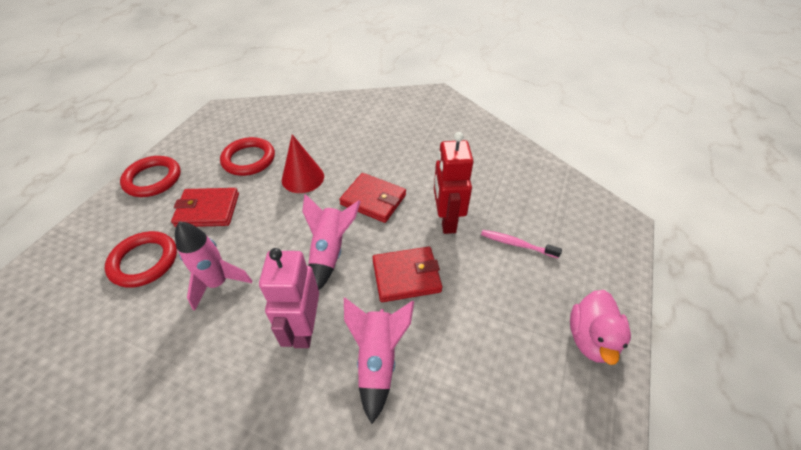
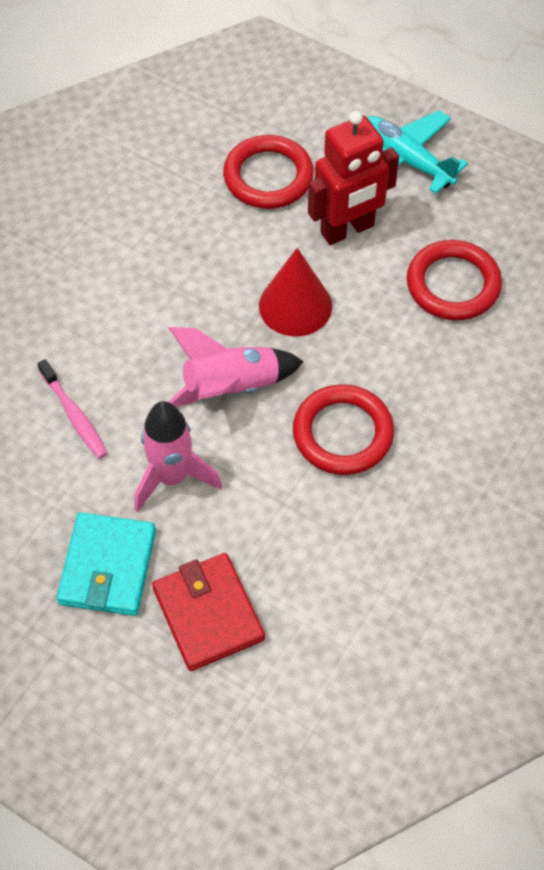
pink duck: [570,290,631,365] = 1 -> none = 0
pink robot: [259,248,319,348] = 1 -> none = 0
pink rocket: [175,222,252,311] [302,194,361,290] [344,298,414,424] = 3 -> [134,401,222,512] [168,327,304,407] = 2
red wallet: [171,188,239,227] [339,173,406,223] [372,247,442,302] = 3 -> [152,553,265,671] = 1
turquoise plane: none = 0 -> [367,110,468,194] = 1
turquoise wallet: none = 0 -> [56,512,156,616] = 1

